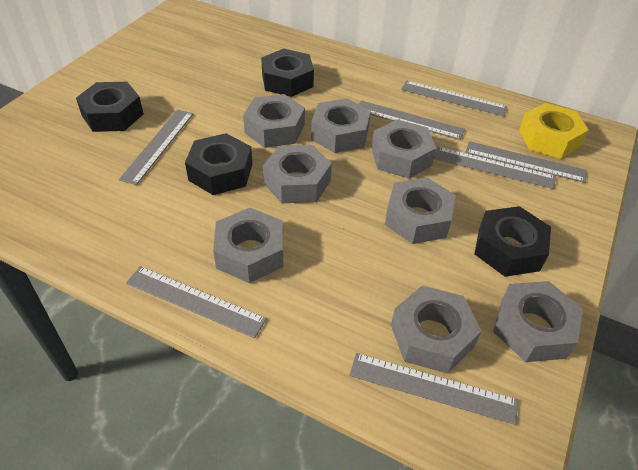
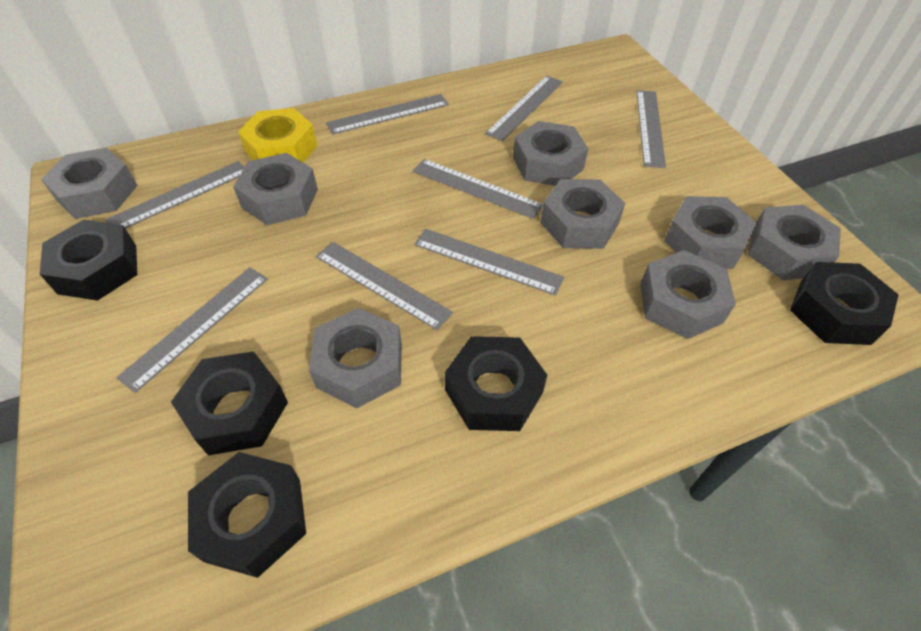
black nut: [76,82,144,132] [185,133,253,195] [261,49,314,97] [474,206,551,277] = 4 -> [40,220,137,301] [171,351,288,455] [188,452,306,578] [445,336,547,431] [790,262,899,345] = 5
grey ruler: [119,110,193,185] [126,266,267,338] [349,353,518,425] [359,101,465,140] [401,80,507,116] [434,147,556,189] [465,141,587,183] = 7 -> [105,161,244,229] [116,267,268,393] [316,242,453,330] [327,94,449,134] [413,159,543,219] [414,229,564,296] [485,76,562,141] [636,90,666,168] = 8

